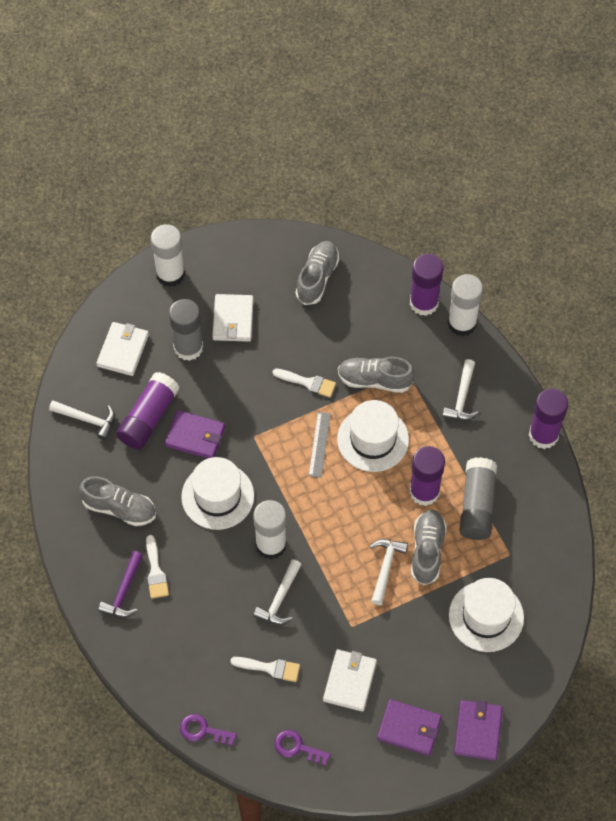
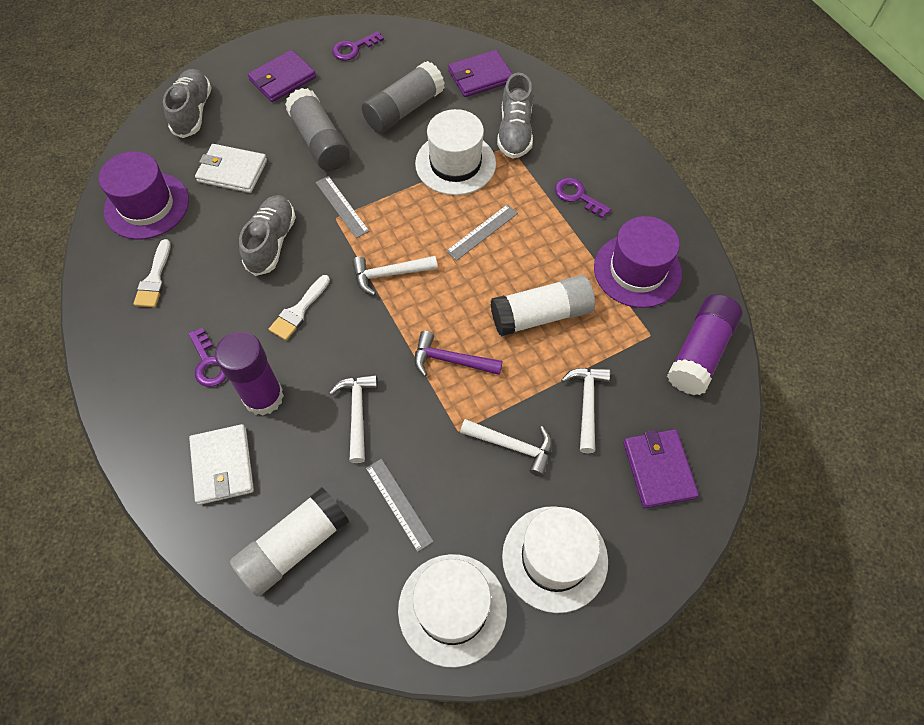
grey ruler: [308,412,331,478] = 1 -> [316,176,370,238] [366,459,434,552] [446,204,518,261] = 3
grey shoe: [79,476,156,526] [296,241,339,305] [338,357,415,393] [411,510,447,585] = 4 -> [163,69,212,138] [239,195,296,276] [497,73,533,159] = 3
purple glue stick: [116,372,180,450] [409,446,445,506] [410,254,444,316] [529,388,568,449] = 4 -> [215,331,284,416] [667,294,742,395] = 2
purple hat: none = 0 -> [99,151,189,240] [594,216,682,308] = 2
purple key: [180,714,237,746] [274,730,331,766] = 2 -> [188,328,227,387] [332,31,384,61] [555,178,611,218] = 3
white brush: [146,535,169,599] [230,657,300,682] [273,369,336,398] = 3 -> [133,239,171,308] [269,275,330,340] = 2
white glue stick: [151,224,185,287] [253,500,287,559] [448,274,483,336] = 3 -> [230,487,349,597] [491,275,595,337] = 2
white wallet: [96,322,149,376] [212,294,254,342] [323,649,377,712] = 3 -> [189,424,254,505] [195,144,267,193] = 2

